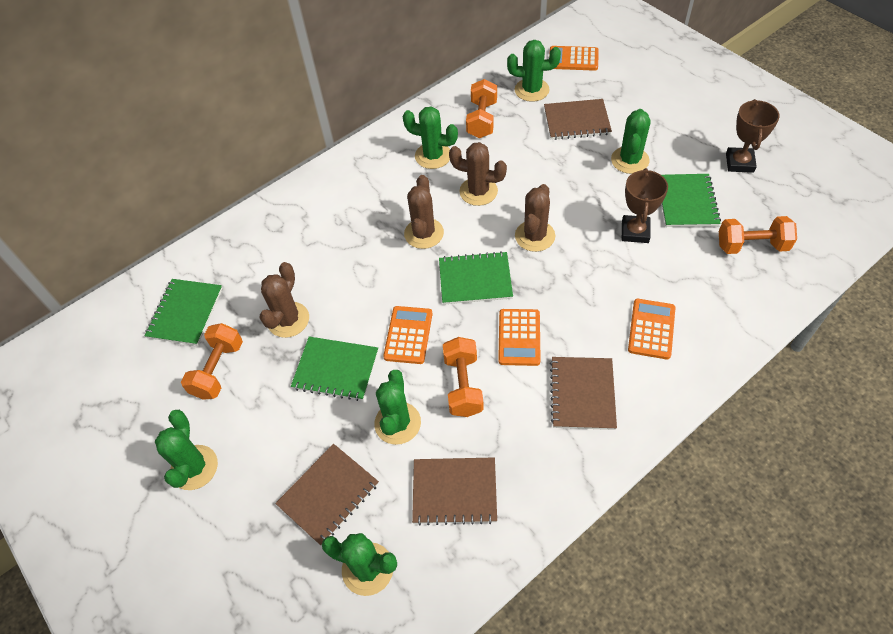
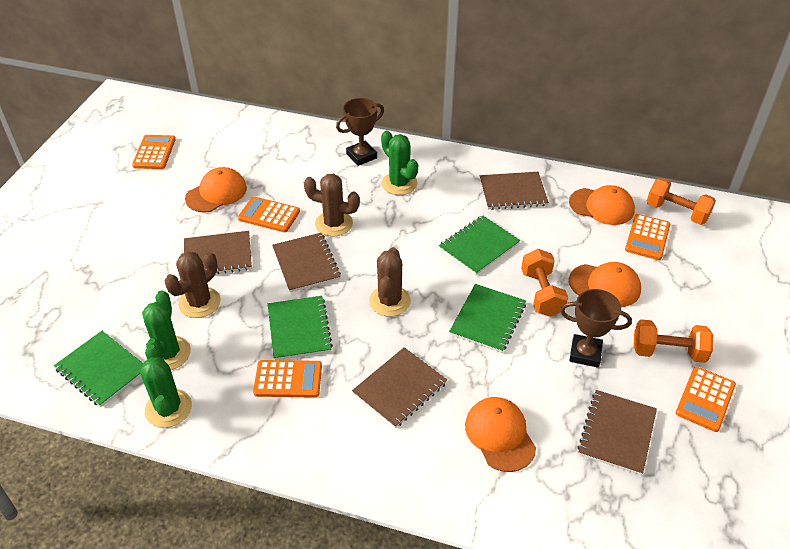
brown cactus: [259,262,309,338] [404,175,444,249] [449,142,507,206] [515,184,555,252] = 4 -> [164,251,221,318] [304,174,360,237] [369,247,411,317] = 3
brown notebook: [275,444,379,546] [412,458,497,525] [544,99,612,140] [550,357,617,430] = 4 -> [184,231,252,274] [272,233,341,292] [352,347,447,428] [480,172,549,210] [578,390,657,475] = 5
green cactus: [155,410,218,490] [322,533,397,596] [374,370,421,445] [402,106,458,169] [507,40,561,102] [611,109,650,174] = 6 -> [140,345,192,428] [142,290,191,370] [381,130,418,195] = 3
orange calculator: [383,306,432,364] [498,309,541,366] [549,46,599,71] [628,299,676,359] = 4 -> [132,135,176,169] [238,196,300,232] [253,360,322,398] [625,214,670,260] [676,366,736,432] = 5
orange cap: none = 0 -> [185,167,247,213] [465,397,536,472] [569,185,635,225] [569,262,641,307] = 4
orange dumbbell: [181,323,243,400] [443,337,484,417] [466,79,497,138] [719,216,797,254] = 4 -> [521,249,568,317] [633,319,713,363] [646,178,716,225] = 3

